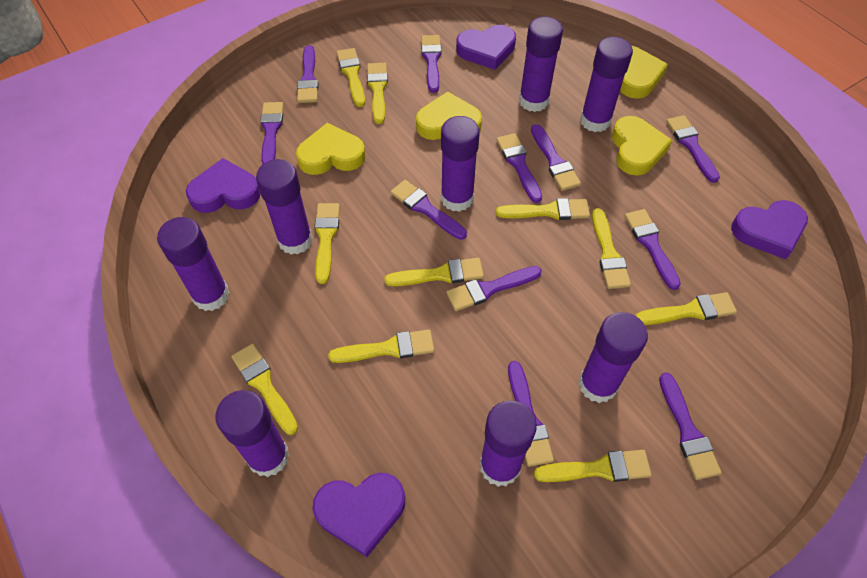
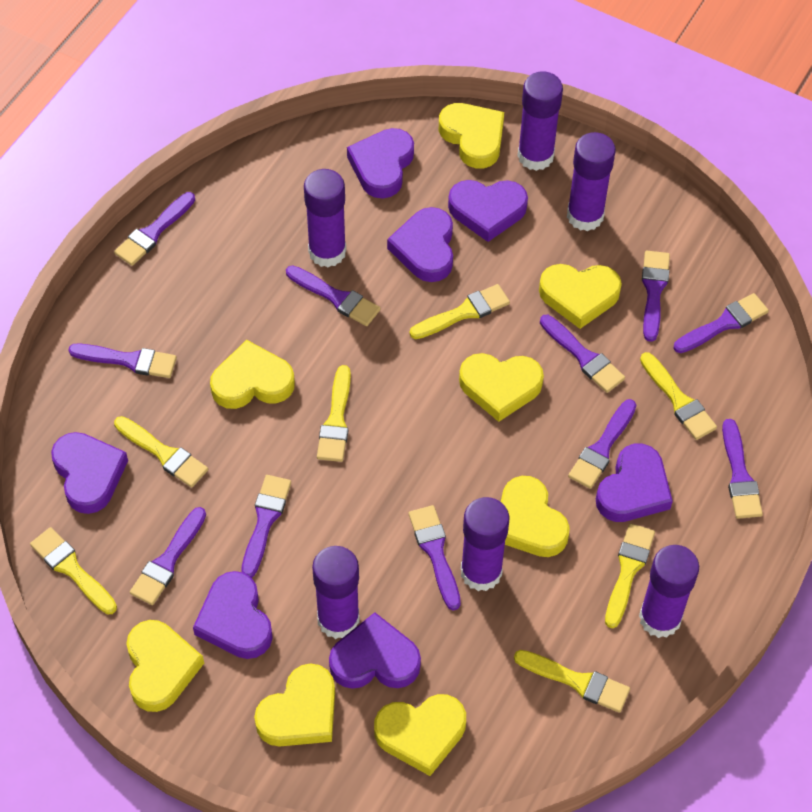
purple glue stick: [157,217,230,311] [215,390,289,477] [256,159,313,254] [441,116,480,212] [480,401,537,487] [519,17,563,112] [579,312,648,403] [580,37,633,132] = 8 -> [304,169,346,267] [312,546,360,639] [461,497,509,591] [518,72,563,171] [567,132,616,231] [639,545,699,638] = 6
purple heart: [186,158,261,213] [313,473,405,557] [456,25,516,70] [731,200,808,259] = 4 -> [51,432,128,514] [193,571,273,659] [329,612,421,689] [347,128,414,198] [387,207,453,282] [448,180,528,242] [596,444,673,522] = 7
yellow brush: [231,343,298,435] [314,203,340,284] [328,329,434,363] [337,48,365,107] [367,63,388,124] [384,258,484,286] [496,198,590,220] [534,450,652,482] [592,208,631,289] [636,292,737,325] = 10 -> [30,527,117,615] [114,416,208,488] [317,365,351,462] [409,284,510,339] [514,650,630,713] [605,523,655,628] [640,352,717,440] = 7
yellow heart: [296,123,366,175] [416,91,482,140] [612,116,672,176] [620,46,668,99] = 4 -> [126,620,204,712] [210,340,295,409] [254,663,335,747] [374,694,466,776] [439,103,504,168] [459,353,544,422] [501,476,570,557] [539,264,622,329] = 8

